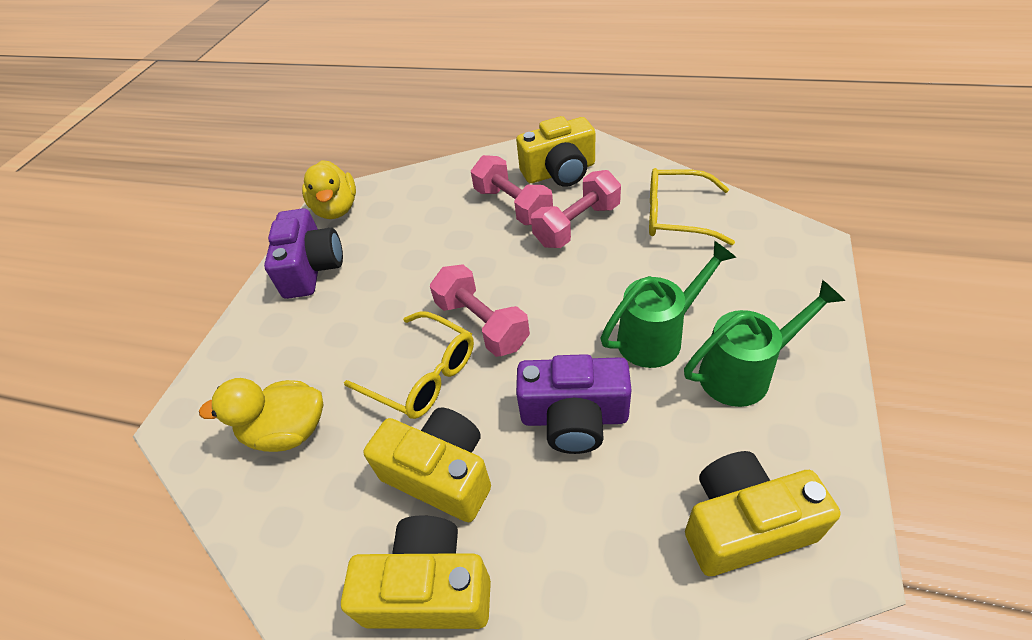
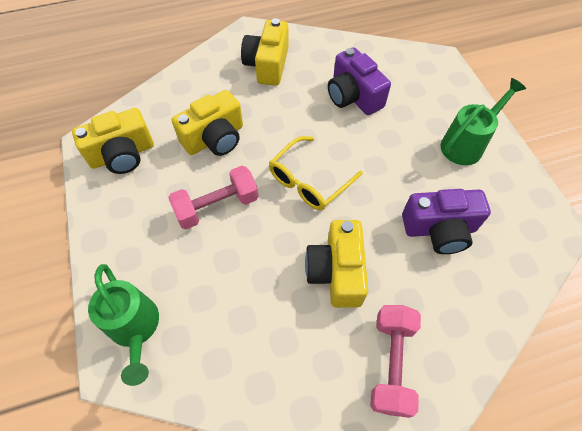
pink dumbbell: [430,264,530,357] [471,155,553,225] [531,170,621,248] = 3 -> [168,166,259,229] [370,305,421,418] = 2
yellow duck: [199,378,323,452] [302,160,356,219] = 2 -> none = 0
yellow glasses: [344,311,474,419] [649,168,735,245] = 2 -> [269,136,363,210] = 1

